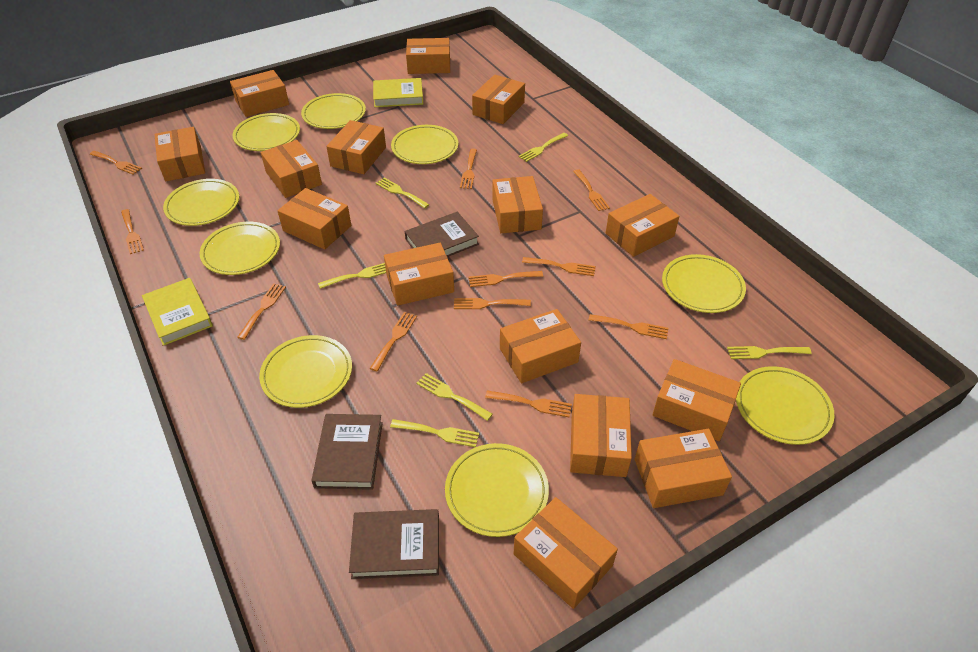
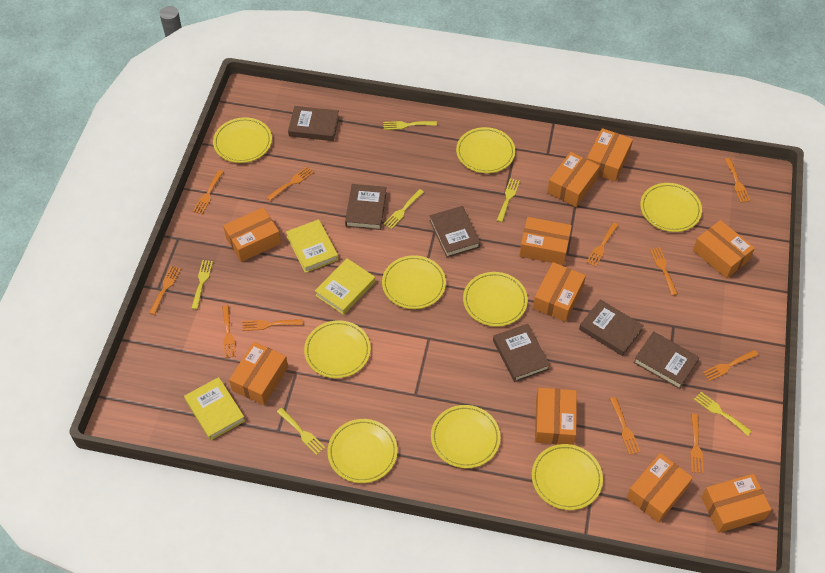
brown book: [311,414,383,490] [349,509,439,579] [405,212,479,257] = 3 -> [288,106,339,141] [345,184,387,230] [429,206,480,258] [493,324,550,382] [579,299,644,356] [633,331,699,389] = 6
orange box: [155,127,205,181] [230,70,289,117] [261,140,322,198] [277,188,351,249] [326,120,386,174] [384,243,454,306] [406,38,450,74] [472,75,525,124] [492,176,543,233] [500,309,581,383] [514,497,618,609] [570,394,632,477] [606,194,679,257] [635,429,732,508] [652,359,741,441] = 15 -> [223,207,281,262] [229,342,288,405] [519,217,572,265] [533,262,586,322] [535,388,577,445] [547,152,600,207] [587,128,633,182] [627,453,693,523] [693,220,755,279] [701,474,772,533] = 10
yellow book: [142,278,213,346] [373,78,423,107] = 2 -> [184,377,245,441] [286,219,339,273] [315,258,375,315] = 3

